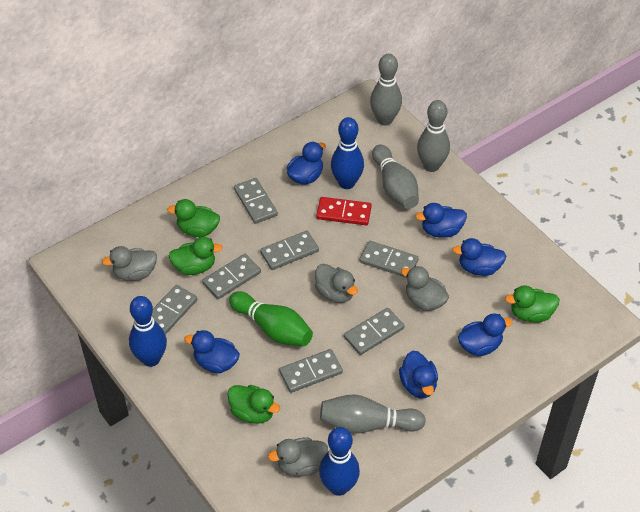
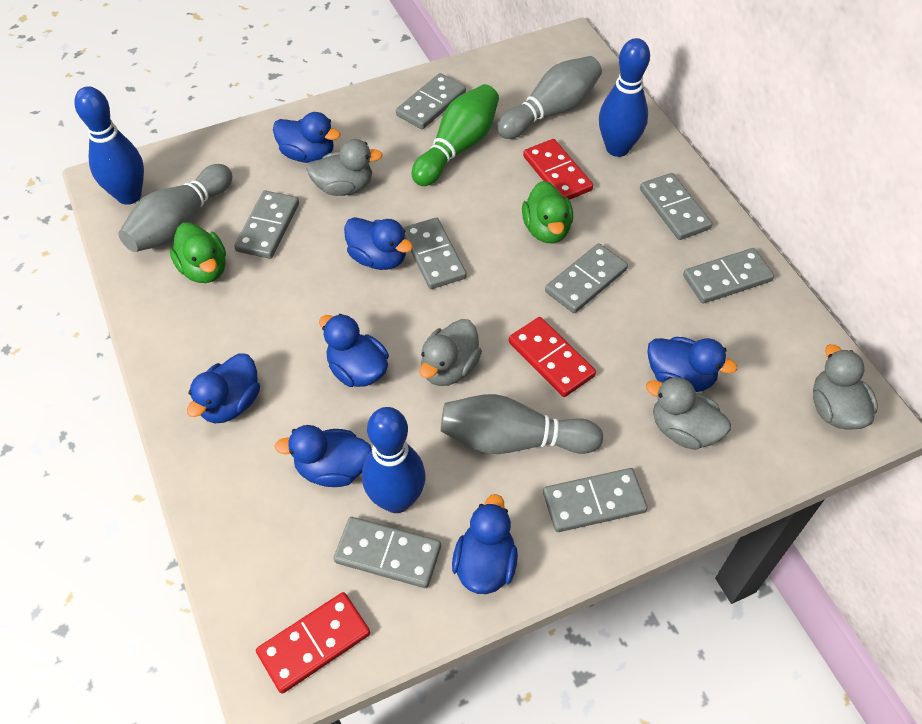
blue duck: [184,330,240,373] [287,142,326,184] [399,351,438,398] [415,203,467,238] [452,238,506,276] [458,313,512,356] = 6 -> [187,353,260,423] [273,112,340,163] [275,425,372,487] [319,314,389,387] [344,217,413,270] [452,494,518,594] [647,337,737,392] = 7
green duck: [167,199,220,237] [168,237,223,275] [228,385,280,424] [505,285,559,322] = 4 -> [170,223,226,283] [522,181,573,243] = 2
grey bowling pin: [320,394,426,433] [370,54,402,126] [372,145,419,209] [417,100,450,172] = 4 -> [119,164,232,252] [441,394,603,454] [497,56,602,139] = 3
grey domino: [152,285,197,335] [202,254,261,299] [234,178,278,224] [260,230,319,270] [279,349,343,393] [344,308,404,355] [359,241,419,278] = 7 -> [234,190,299,259] [334,517,441,588] [396,73,466,129] [403,218,467,289] [543,468,647,532] [545,243,628,313] [640,173,712,240] [683,248,774,304] = 8
red domino: [316,197,372,225] = 1 -> [256,592,370,694] [509,317,596,397] [523,139,593,200] = 3

